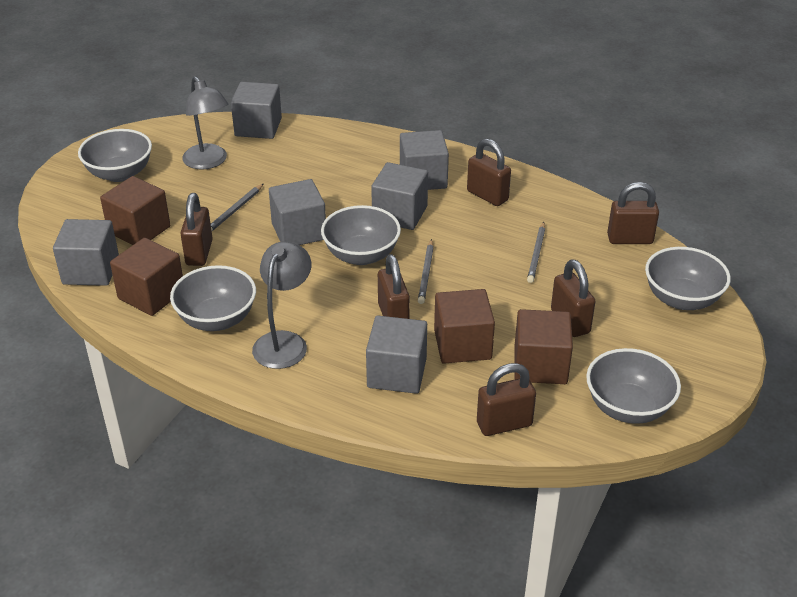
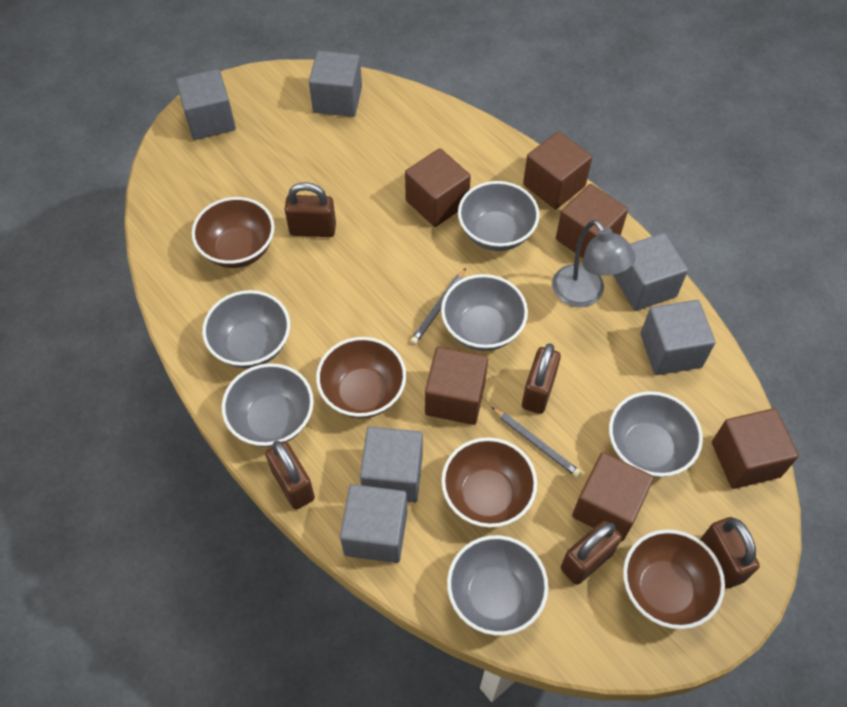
brown bowl: none = 0 -> [192,197,275,268] [316,337,406,418] [441,437,537,528] [623,529,725,629] = 4
brown cube: [100,176,170,245] [110,238,183,316] [434,289,495,363] [514,309,573,384] = 4 -> [405,148,471,227] [425,347,488,425] [523,131,592,210] [556,184,628,258] [572,452,654,542] [712,408,799,489] = 6
brown padlock: [180,193,213,266] [378,254,410,319] [467,139,511,206] [477,363,536,436] [551,259,595,337] [607,182,659,244] = 6 -> [265,441,315,510] [284,182,336,237] [522,343,561,414] [561,520,622,585] [700,517,760,588] = 5
grey bowl: [78,129,152,182] [170,265,256,331] [321,205,401,265] [586,348,681,424] [645,247,731,310] = 5 -> [202,290,290,368] [222,363,314,447] [441,274,528,351] [447,535,549,636] [458,181,539,251] [609,391,703,477] = 6
grey lamp: [182,76,228,170] [252,241,311,369] = 2 -> [552,220,636,307] = 1
grey pencil: [211,184,263,231] [418,239,434,304] [527,222,545,283] = 3 -> [410,268,466,344] [491,407,581,477] = 2

